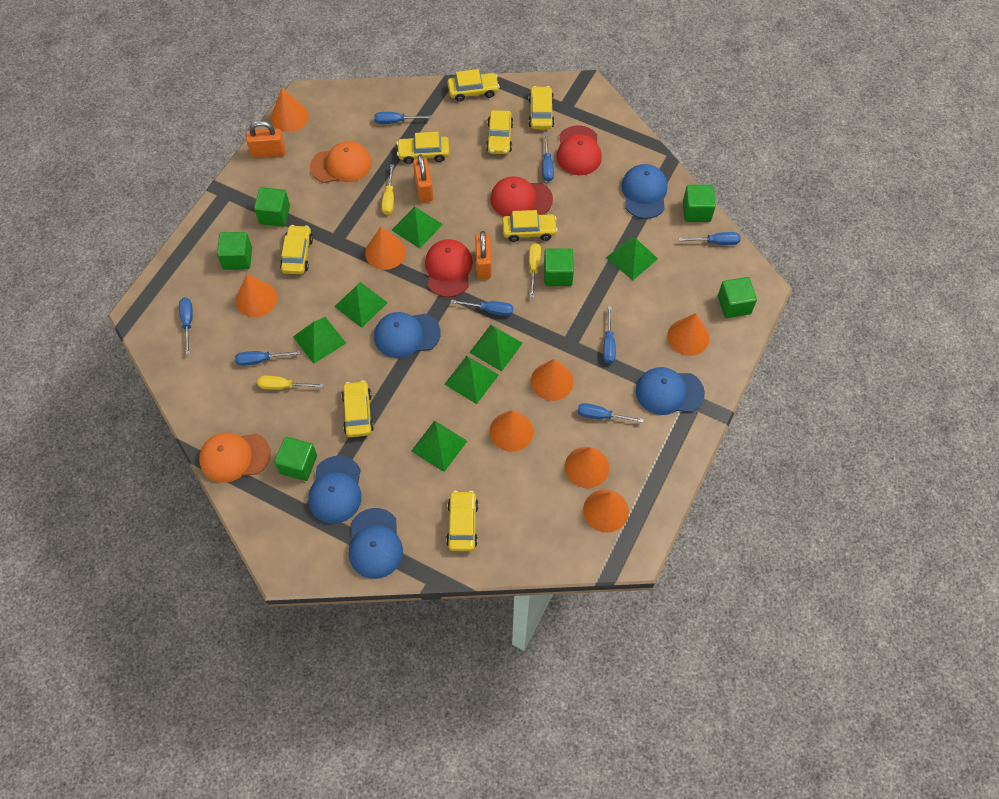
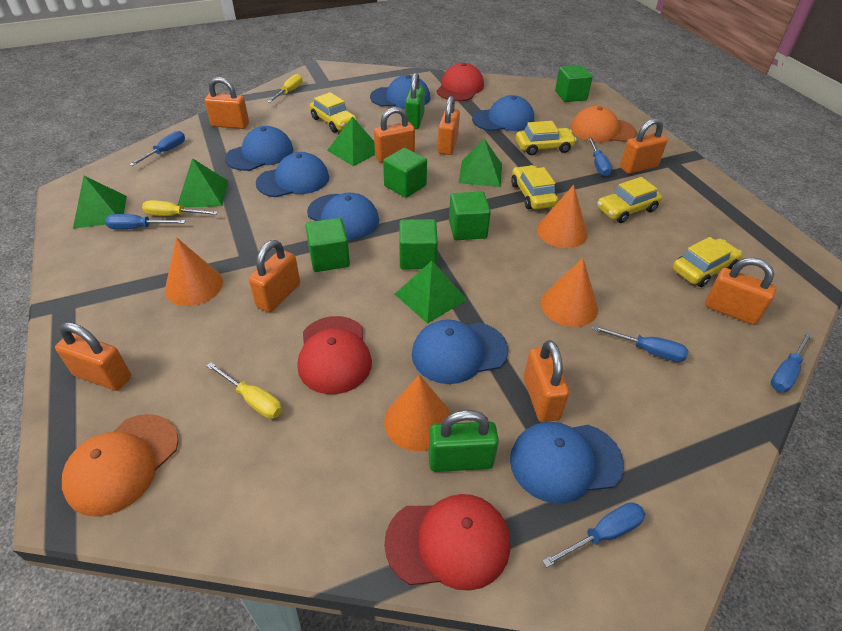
blue cap: [308,456,362,524] [349,508,403,579] [374,312,441,358] [621,164,668,219] [636,367,705,415] = 5 -> [225,126,294,171] [256,152,329,197] [307,193,379,240] [370,75,430,109] [412,319,508,384] [472,95,534,131] [510,422,624,503] = 7
blue screwdriver: [179,298,193,354] [235,350,301,366] [374,112,432,124] [451,299,513,316] [542,133,554,182] [577,403,644,423] [603,306,616,364] [679,232,740,245] = 8 -> [105,214,186,229] [129,131,185,166] [542,502,645,567] [588,137,612,176] [592,325,688,362] [771,332,813,392] = 6
green cube: [217,232,252,270] [254,187,290,227] [274,437,317,481] [544,248,574,286] [683,185,716,222] [718,277,757,318] = 6 -> [305,218,350,272] [383,148,427,198] [399,219,438,269] [449,191,491,240] [555,65,593,102] = 5
green padlock: none = 0 -> [405,72,425,129] [428,410,499,472] = 2
green pyramid: [293,317,346,364] [334,282,388,328] [392,206,443,249] [411,421,467,472] [444,356,499,404] [469,325,523,372] [606,237,658,280] = 7 -> [73,176,127,229] [177,158,228,208] [327,116,375,166] [395,261,467,324] [459,139,502,187] = 5
orange cone: [236,274,277,317] [271,88,309,132] [365,227,406,270] [490,410,534,452] [531,359,574,401] [565,447,609,488] [583,490,629,533] [667,313,710,356] = 8 -> [165,237,223,306] [384,375,451,451] [537,185,588,248] [541,258,598,327] = 4
orange padlock: [246,121,285,158] [413,154,433,203] [475,231,492,279] = 3 -> [55,322,131,391] [204,77,249,129] [249,240,300,313] [374,107,415,162] [438,96,460,155] [524,340,569,422] [620,118,668,174] [705,257,776,325] = 8
yellow car: [280,225,313,274] [342,380,374,437] [396,132,449,164] [446,491,479,551] [448,69,500,102] [486,110,513,154] [502,210,558,242] [528,86,554,129] = 8 -> [310,92,357,133] [511,165,558,209] [516,121,577,155] [597,177,662,223] [672,237,742,287] = 5

